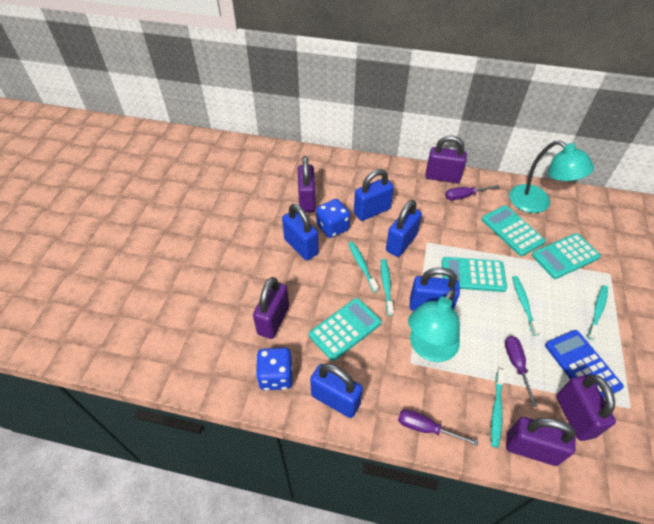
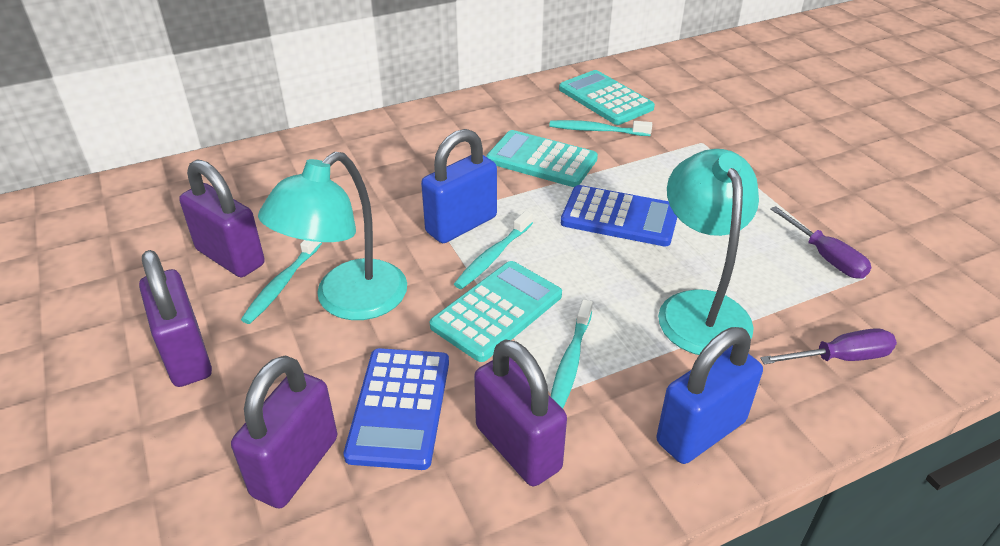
blue calculator: [545,330,624,398] = 1 -> [344,348,449,470] [561,185,677,247] = 2
blue dice: [256,348,292,391] [316,199,350,238] = 2 -> none = 0
blue padlock: [282,204,319,260] [310,363,363,418] [354,169,394,221] [386,200,422,257] [410,267,460,311] = 5 -> [421,129,497,243] [656,327,763,464] = 2
purple padlock: [253,277,289,339] [298,156,316,213] [425,135,467,183] [506,417,576,466] [556,375,616,441] = 5 -> [139,250,212,387] [179,159,265,277] [231,355,337,509] [474,339,567,486] = 4
purple screwdriver: [398,409,479,446] [445,185,500,200] [505,336,538,407] = 3 -> [760,328,897,364] [770,206,872,279] = 2
turquoise calculator: [309,298,382,361] [442,257,507,292] [482,206,546,256] [532,233,601,279] = 4 -> [430,261,562,362] [486,130,598,187] [559,70,655,125] = 3
turquoise toothbrush: [348,242,379,293] [381,259,394,316] [491,369,505,448] [512,276,541,336] [587,285,608,340] = 5 -> [241,240,322,324] [454,211,533,289] [549,120,652,136] [551,299,593,409] = 4

